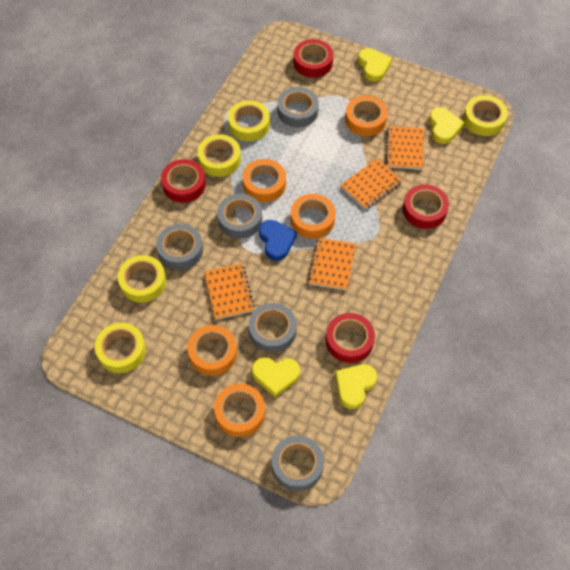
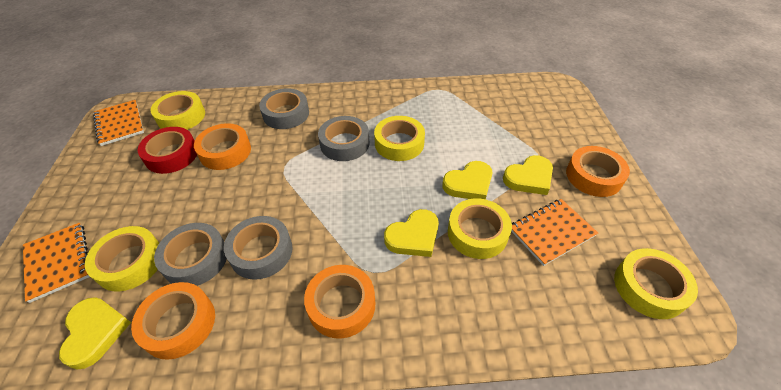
blue heart: [259,220,297,261] = 1 -> none = 0
grey tape: [156,224,203,270] [217,194,262,239] [248,303,297,353] [272,435,324,491] [277,87,319,127] = 5 -> [154,223,227,286] [224,216,293,280] [259,88,309,129] [318,116,370,161] = 4
orange notebook: [204,263,255,320] [308,237,356,291] [341,159,402,210] [386,126,423,170] = 4 -> [23,223,90,303] [93,100,144,146] [511,199,598,266] = 3
orange tape: [187,325,237,376] [214,384,265,437] [242,159,286,202] [291,194,335,239] [345,96,388,136] = 5 -> [131,282,215,360] [194,123,251,170] [304,265,375,338] [566,146,630,197] = 4
red tape: [161,159,206,203] [293,39,333,78] [326,313,375,363] [403,184,449,229] = 4 -> [138,127,197,174] = 1

